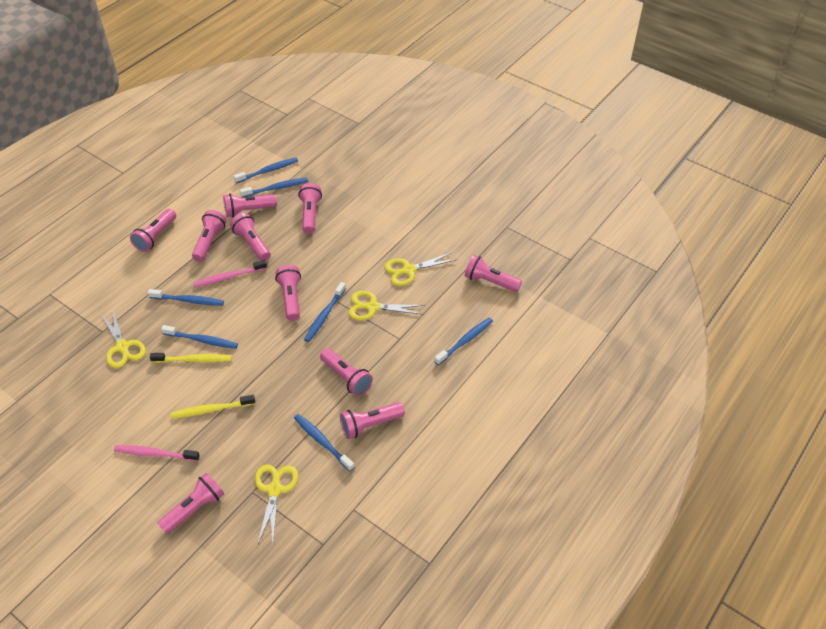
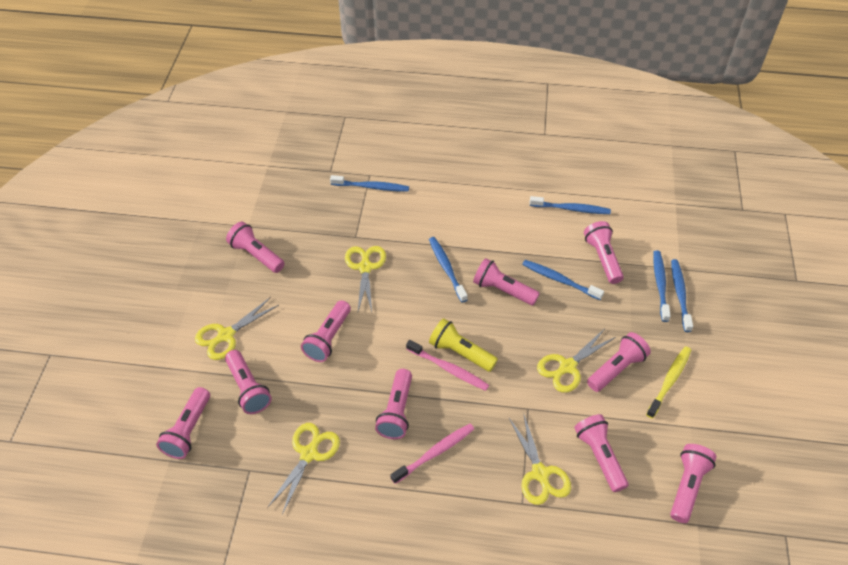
blue toothbrush: [148,289,224,306] [161,325,238,349] [234,158,298,183] [240,178,308,198] [294,414,355,471] [304,282,346,342] [434,318,493,365] = 7 -> [330,175,409,192] [429,237,468,303] [522,260,604,300] [529,196,611,214] [653,250,671,322] [671,259,693,332] = 6
yellow flashlight: none = 0 -> [429,318,498,372] = 1
yellow scissors: [101,308,146,368] [255,464,298,543] [349,291,425,320] [385,252,456,286] = 4 -> [195,297,279,360] [267,423,340,515] [345,246,386,312] [509,412,571,505] [537,329,616,393] = 5
yellow toothbrush: [150,353,232,363] [171,395,255,419] = 2 -> [646,346,691,418] = 1

